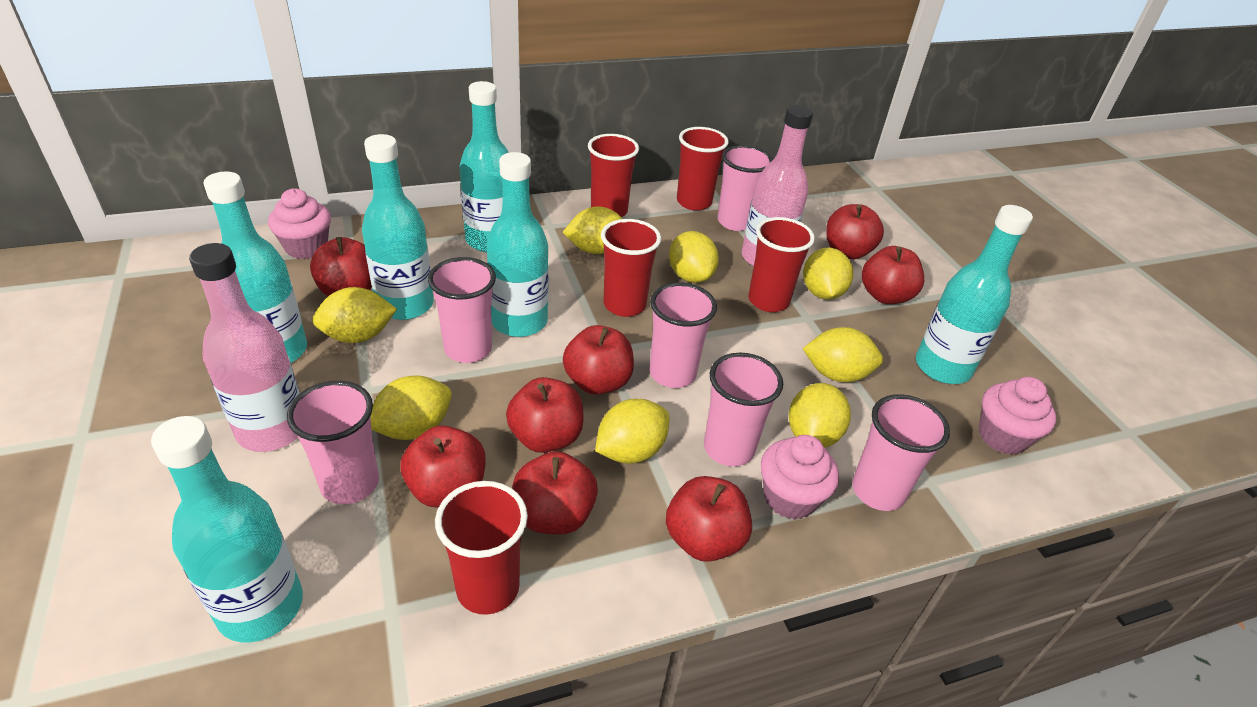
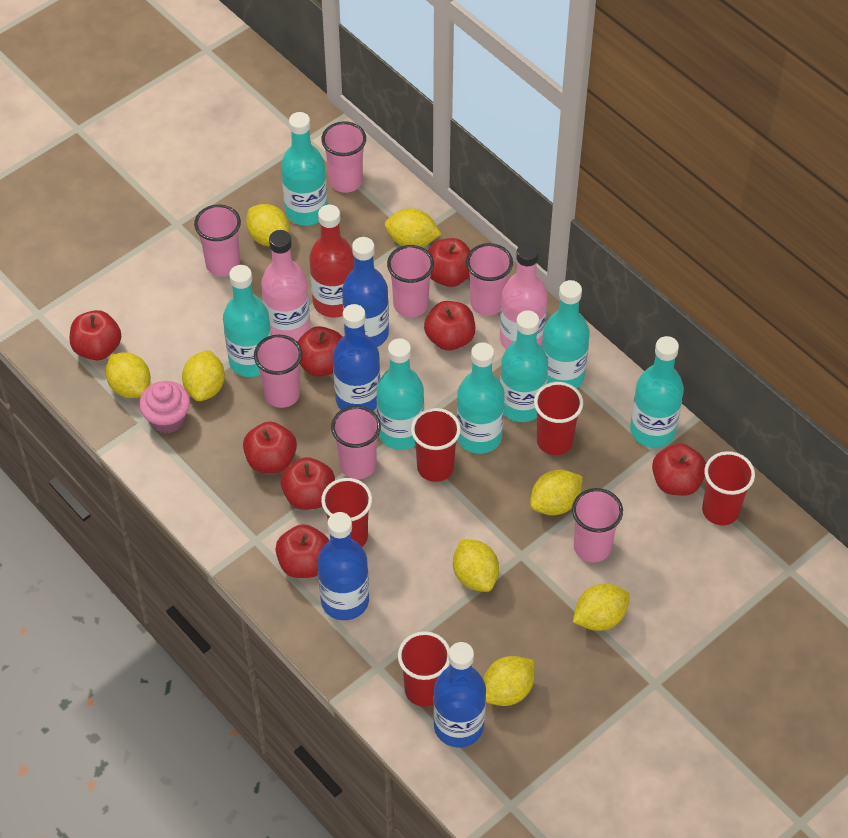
blue bottle: none = 0 -> [317,512,369,620] [333,304,380,411] [342,237,389,347] [433,642,486,747] = 4
pink cup: [287,381,379,504] [428,257,496,363] [650,282,717,388] [704,353,783,466] [717,145,773,231] [852,394,950,511] = 6 -> [194,204,241,276] [254,335,302,408] [321,122,366,193] [331,406,381,479] [387,245,434,317] [466,243,513,316] [572,488,623,562] = 7
pink cupcake: [268,189,331,259] [761,435,839,520] [979,377,1056,455] = 3 -> [139,381,190,433] = 1
red bottle: none = 0 -> [309,205,354,318] = 1
turquoise bottle: [151,416,303,642] [203,171,307,363] [362,134,434,320] [460,81,509,252] [487,152,549,337] [916,205,1033,384] = 6 -> [223,265,272,377] [281,112,327,226] [377,338,424,450] [456,342,505,454] [500,310,548,422] [542,280,590,389] [630,336,684,448] = 7

